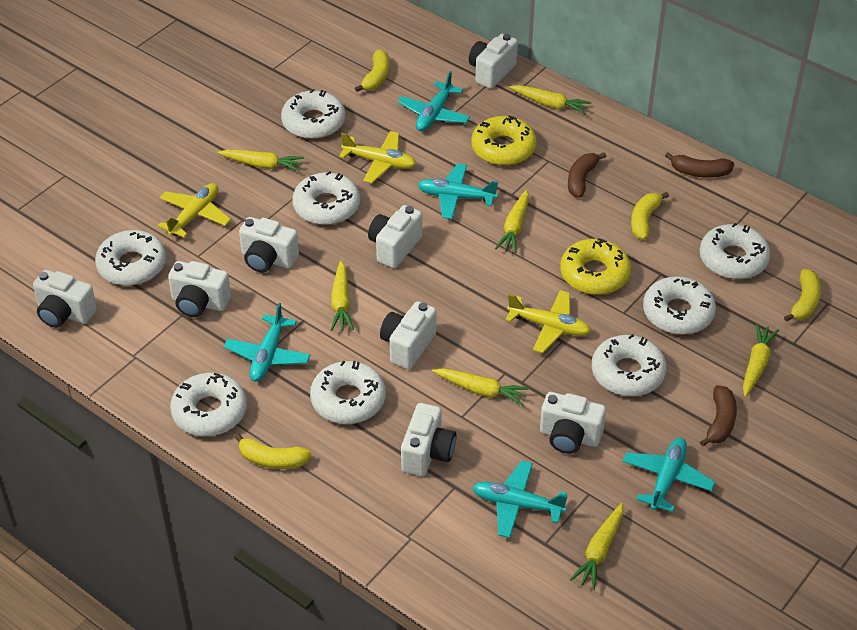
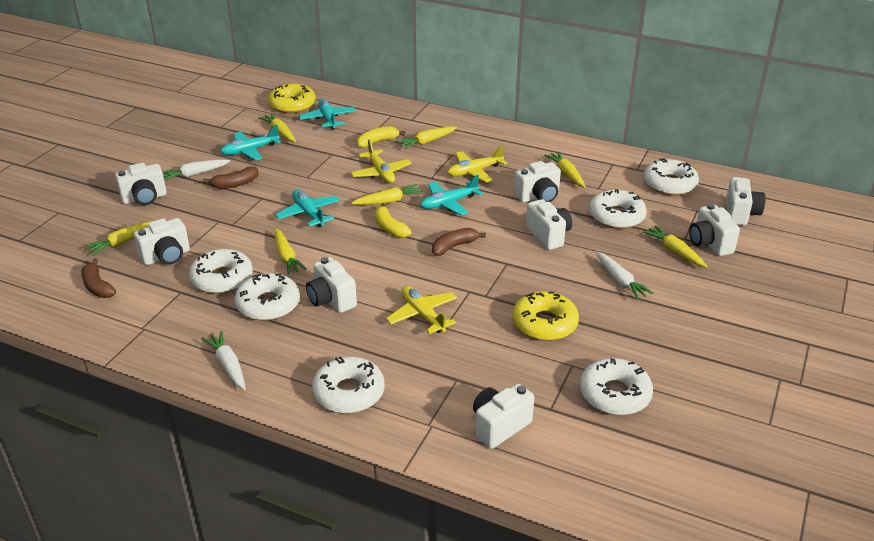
turquoise plane: [224,303,311,382] [398,71,470,132] [418,163,498,219] [472,461,568,538] [622,438,715,512] = 5 -> [220,125,281,160] [275,190,340,227] [299,99,356,130] [420,175,483,215] = 4
white carrot: none = 0 -> [163,159,230,181] [202,331,246,390] [596,252,654,300] = 3
white donut: [95,230,166,286] [170,373,247,436] [281,89,345,139] [292,171,360,225] [310,361,386,424] [592,334,667,396] [643,276,716,335] [700,223,771,279] = 8 -> [189,249,253,294] [235,273,300,321] [312,356,385,413] [580,358,653,415] [589,189,647,229] [644,158,699,196] = 6
yellow banana: [234,433,311,469] [355,49,389,92] [631,192,669,240] [784,269,821,322] = 4 -> [357,126,405,148] [375,203,412,238] = 2

